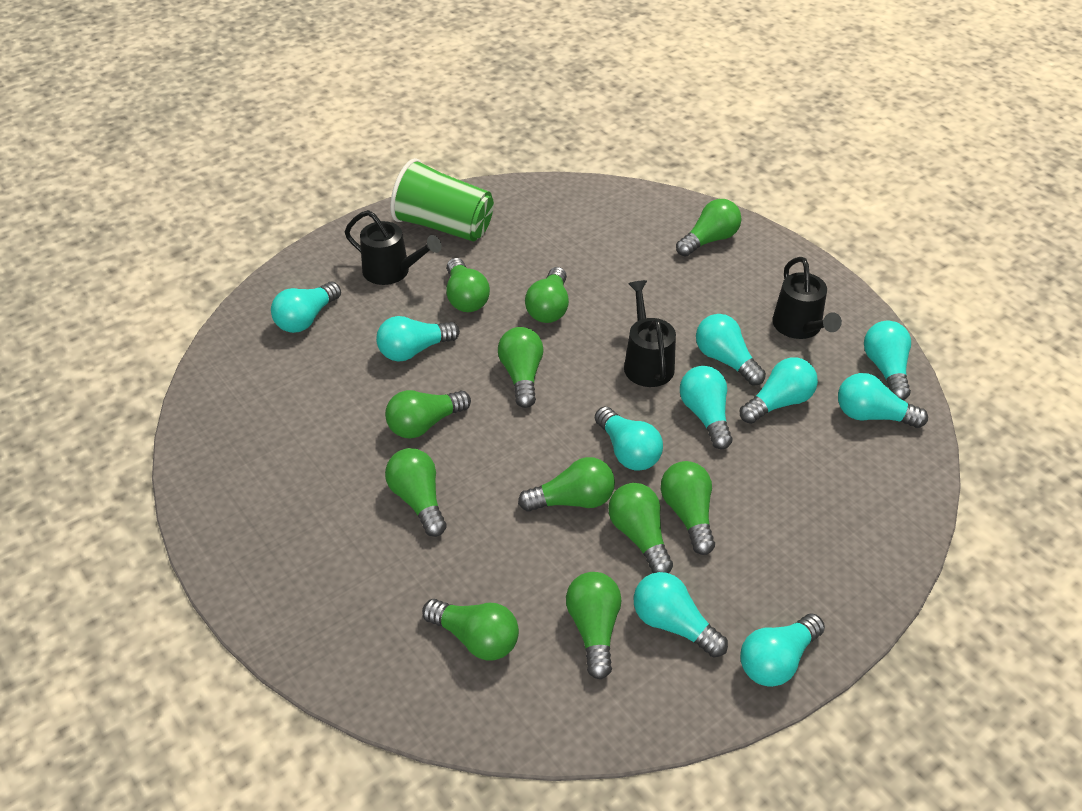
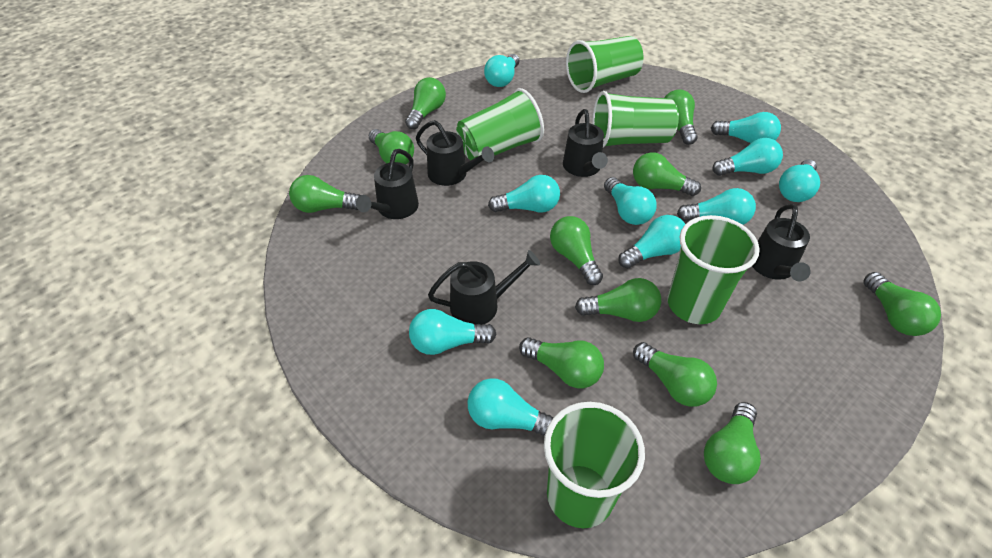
black watering can: [345,210,441,285] [624,280,676,387] [772,257,842,339] = 3 -> [356,149,419,219] [416,120,494,186] [428,250,540,325] [563,109,608,177] [752,204,811,281] = 5
green cup: [390,158,494,241] = 1 -> [456,88,544,160] [544,402,645,528] [566,36,644,93] [592,91,679,148] [667,215,760,324] = 5

